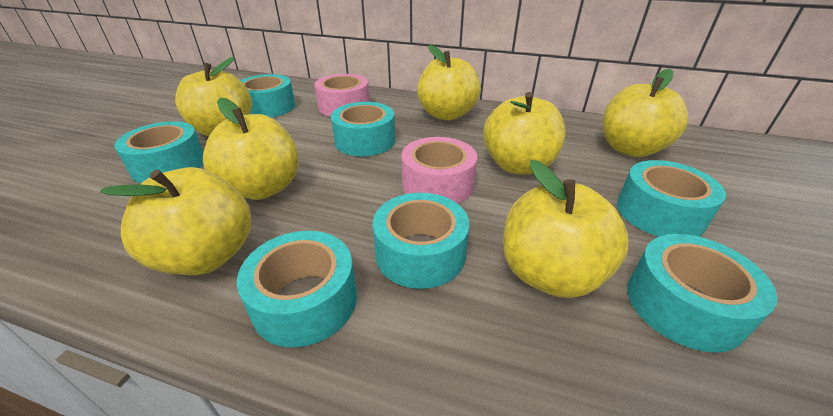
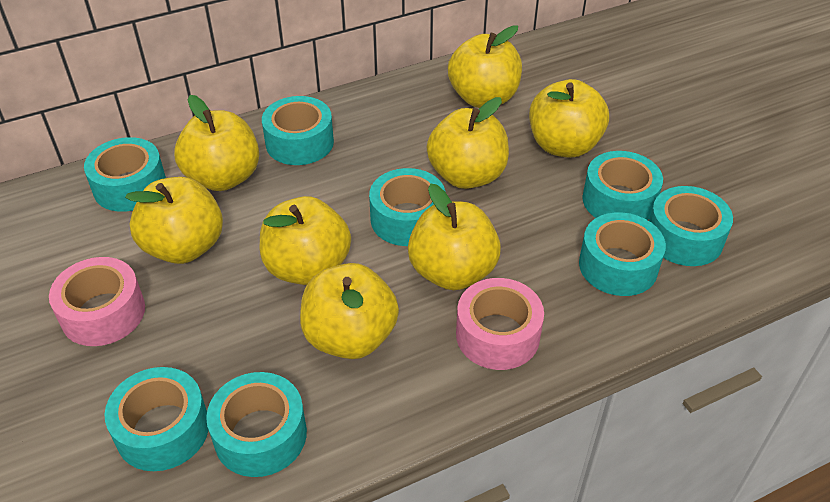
turquoise tape: [114,121,203,183] [237,231,357,348] [240,74,296,118] [331,102,395,156] [373,193,469,289] [617,160,726,237] [627,234,778,353] = 7 -> [84,137,166,212] [104,367,209,471] [206,372,307,477] [262,96,334,165] [369,168,445,246] [579,212,666,296] [582,151,663,220] [649,186,733,266] = 8
yellow apple: [100,167,251,275] [175,57,252,136] [203,98,299,200] [417,45,481,120] [483,92,566,174] [503,160,629,298] [602,69,688,157] = 7 -> [125,177,223,264] [174,95,259,191] [260,196,351,285] [300,263,399,359] [408,184,501,290] [427,97,509,189] [448,25,522,108] [529,79,609,158] = 8

